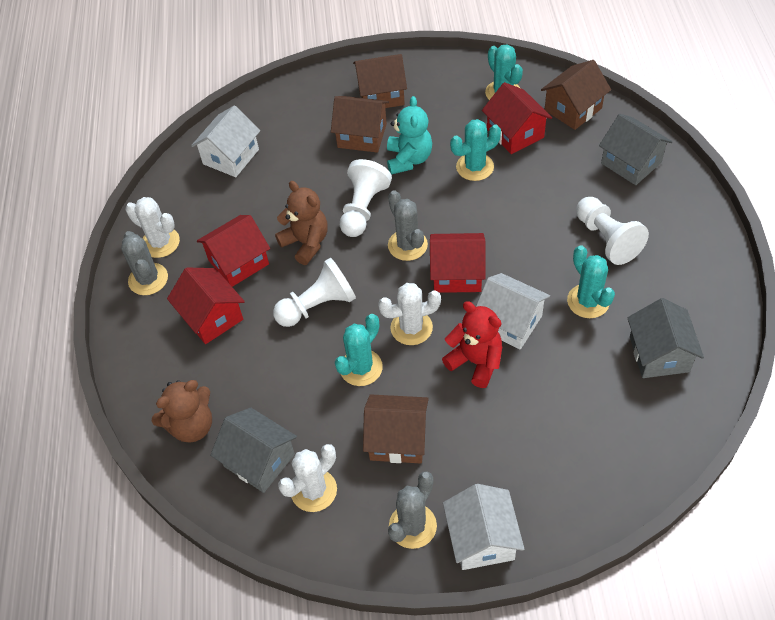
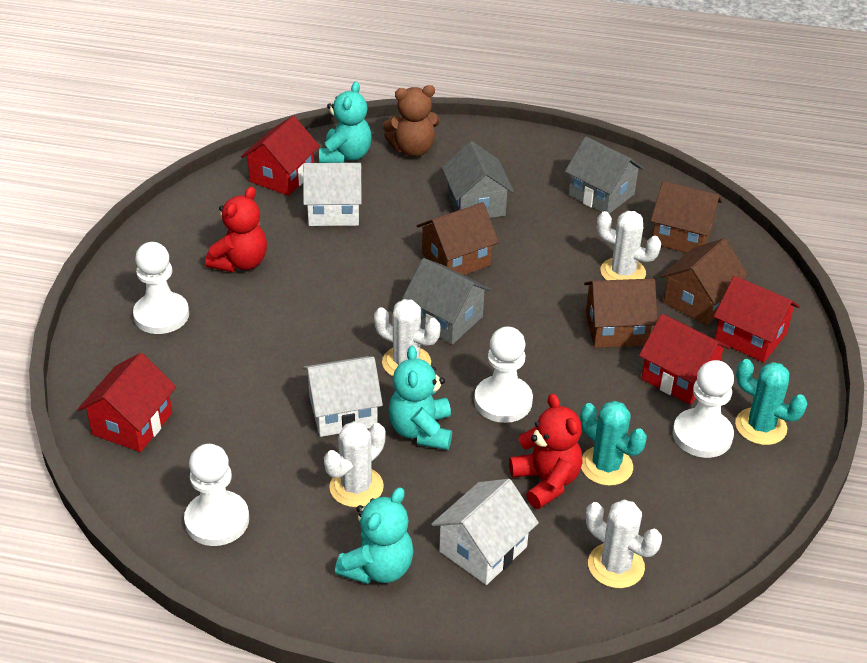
brown teddy bear: [152,380,212,443] [275,181,328,265] = 2 -> [382,85,440,157] = 1
grey cactus: [121,231,168,295] [388,190,428,261] [388,471,437,549] = 3 -> none = 0
red teddy bear: [442,301,502,388] = 1 -> [205,187,267,272] [509,393,583,509] = 2
turquoise cactus: [335,314,383,386] [450,119,501,181] [485,44,523,100] [567,245,615,318] = 4 -> [580,401,647,486] [735,359,807,445] = 2
turquoise teddy bear: [387,96,432,175] = 1 -> [319,82,372,163] [335,487,414,584] [388,346,452,450] = 3
white cactus: [126,197,180,258] [278,444,337,512] [378,283,441,345] = 3 -> [324,421,386,507] [374,299,441,376] [586,500,662,588] [597,211,661,280] = 4
white pawn: [273,258,356,327] [340,159,392,237] [576,197,649,265] = 3 -> [133,242,189,334] [184,444,249,546] [474,326,533,423] [673,360,734,458] = 4

